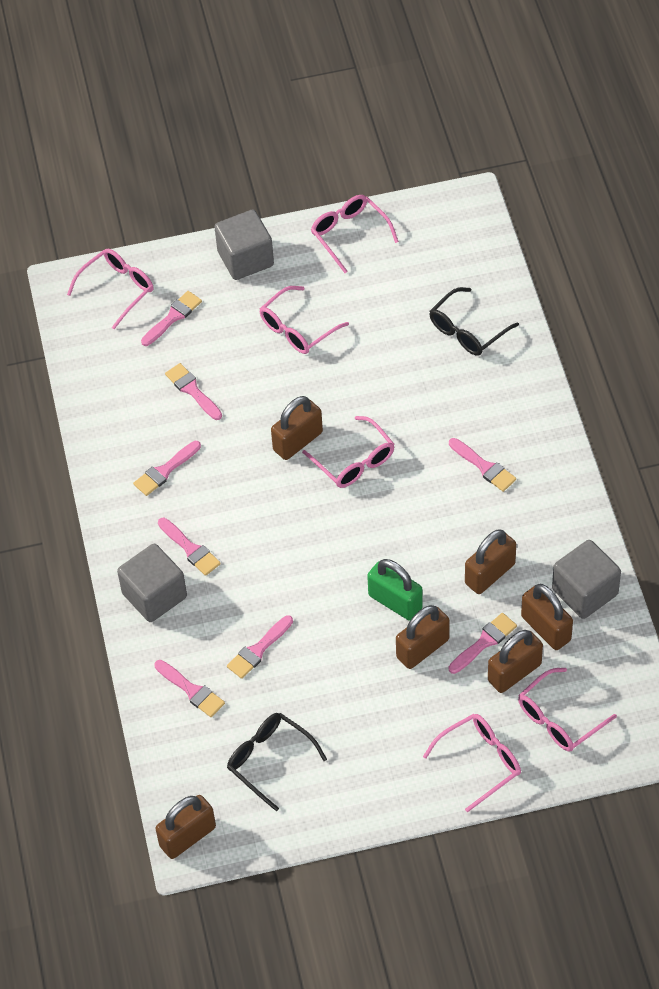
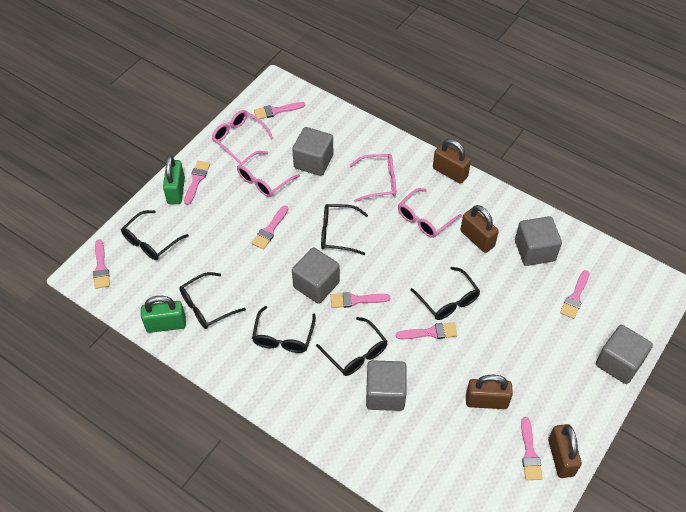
black glasses: [227,713,327,811] [429,287,519,356] = 2 -> [121,210,189,260] [179,272,246,329] [252,306,316,353] [316,317,388,376] [321,204,368,255] [411,267,480,320] = 6
brown padlock: [155,795,216,859] [271,396,323,460] [396,605,450,669] [465,529,516,594] [488,630,543,693] [521,584,573,650] = 6 -> [433,139,471,184] [460,205,499,253] [466,375,513,409] [548,424,582,478] = 4
green padlock: [367,559,423,621] = 1 -> [141,296,186,333] [163,155,185,204] = 2
grey cube: [117,544,187,622] [214,210,274,280] [552,540,621,619] = 3 -> [292,127,333,176] [292,248,340,304] [366,360,406,411] [515,216,562,266] [596,325,653,384] = 5
pink glasses: [67,249,154,329] [260,286,349,354] [302,416,394,488] [311,195,399,273] [423,714,521,812] [518,668,617,752] = 6 -> [212,110,274,164] [237,151,300,197] [350,154,396,202] [398,188,462,238] = 4

